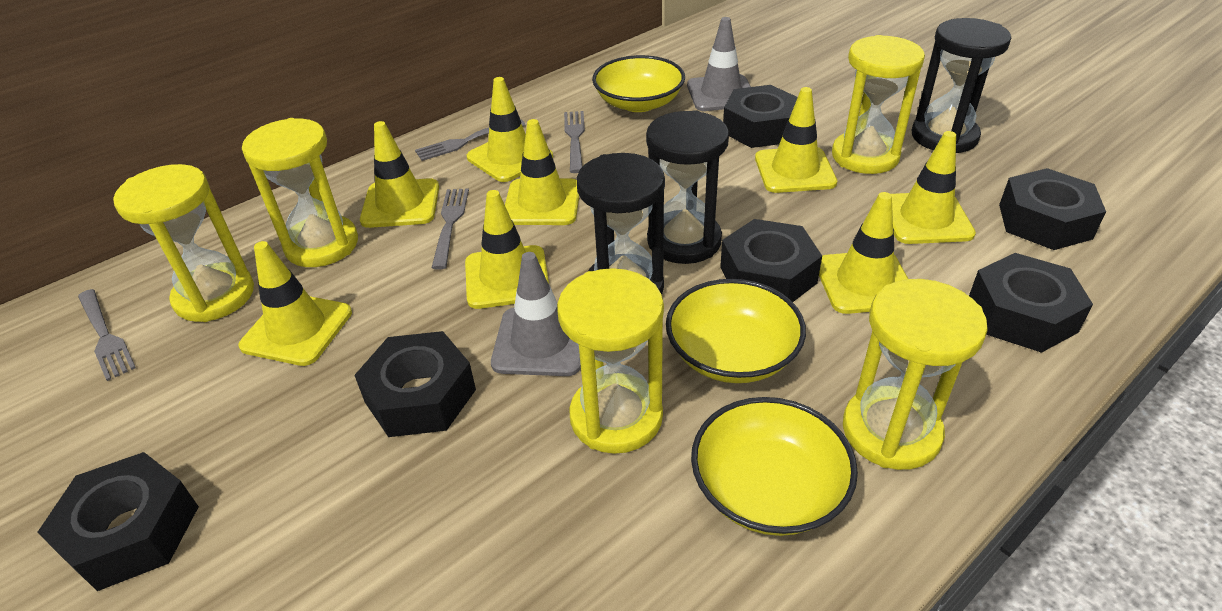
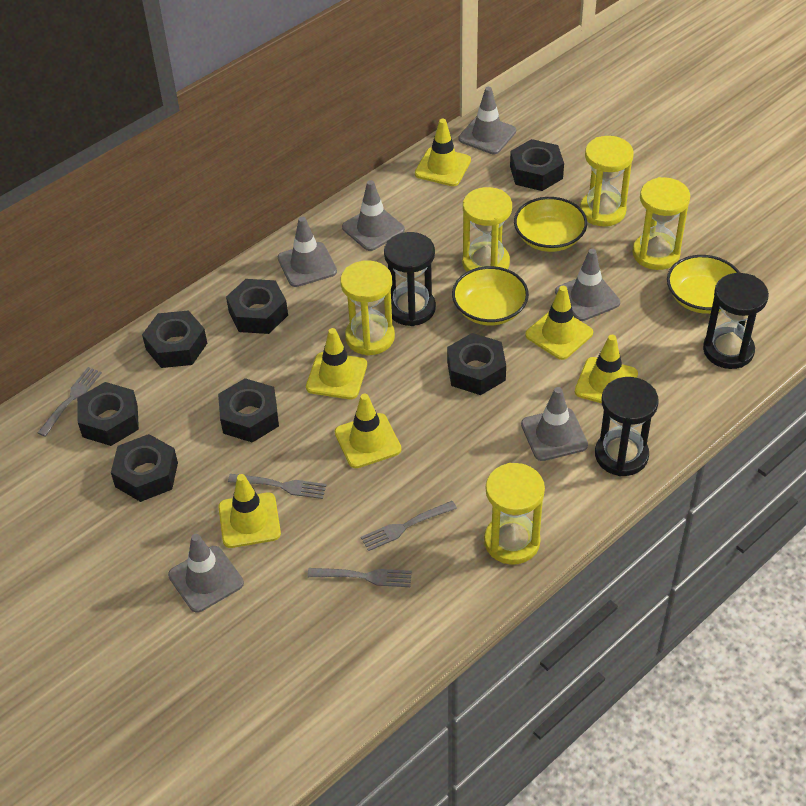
black nut: [37,452,199,591] [354,331,476,437] [720,219,822,302] [723,85,798,148] [969,253,1093,353] [999,168,1106,250] = 6 -> [77,382,139,446] [111,434,178,502] [142,310,207,368] [218,378,279,442] [226,279,288,334] [447,333,506,395] [510,139,564,191] = 7
grey traffic cone: [491,252,581,376] [687,17,751,111] = 2 -> [168,534,244,613] [278,217,337,287] [342,180,405,251] [459,87,516,154] [521,387,588,461] [555,249,620,321] = 6
yellow traffic cone: [239,241,352,366] [360,121,439,228] [465,190,549,309] [467,77,553,182] [505,119,579,225] [755,87,837,193] [819,192,908,314] [891,131,976,244] = 8 -> [218,474,281,548] [306,328,367,399] [335,394,402,468] [415,119,471,186] [525,286,593,360] [575,335,638,403] = 6

